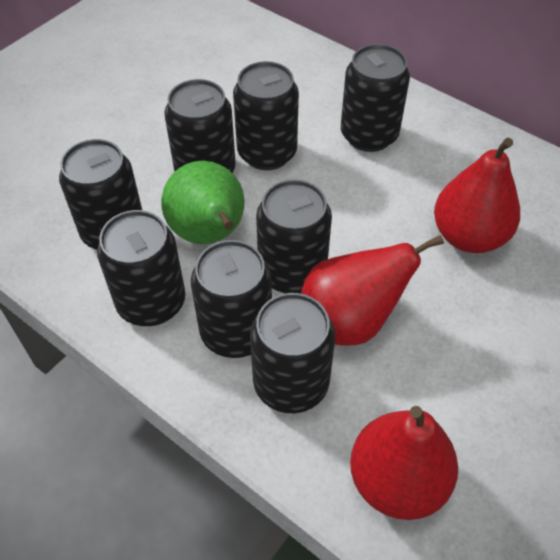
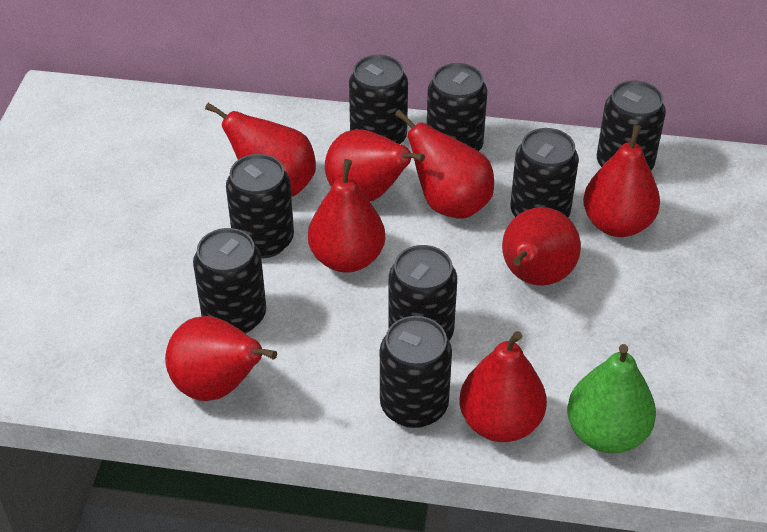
red pear: [301,235,444,346] [350,406,458,520] [434,138,520,253] = 3 -> [165,316,277,401] [205,103,316,197] [308,159,385,273] [325,129,425,201] [395,110,494,219] [460,331,547,442] [502,207,581,286] [583,125,660,237] = 8

